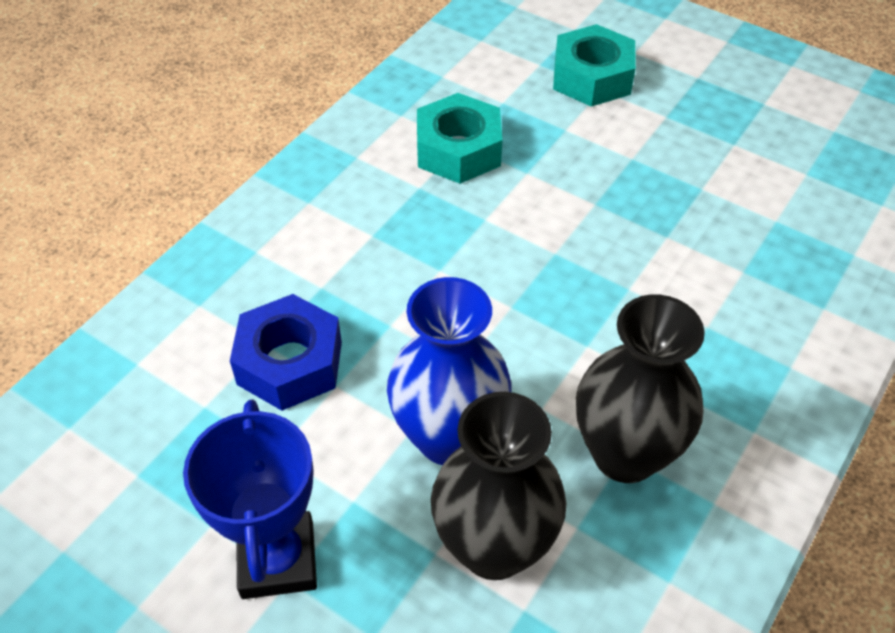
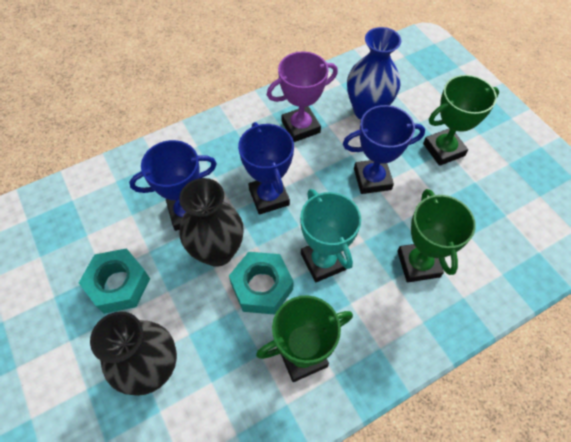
blue nut: [230,294,342,411] = 1 -> none = 0
blue trophy: [183,399,317,599] = 1 -> [129,140,217,231] [238,122,294,215] [343,105,425,194] = 3
green trophy: none = 0 -> [256,295,353,382] [397,189,476,282] [423,75,499,166] = 3
purple trophy: none = 0 -> [267,51,338,142] = 1
turquoise trophy: none = 0 -> [300,189,361,282] = 1

